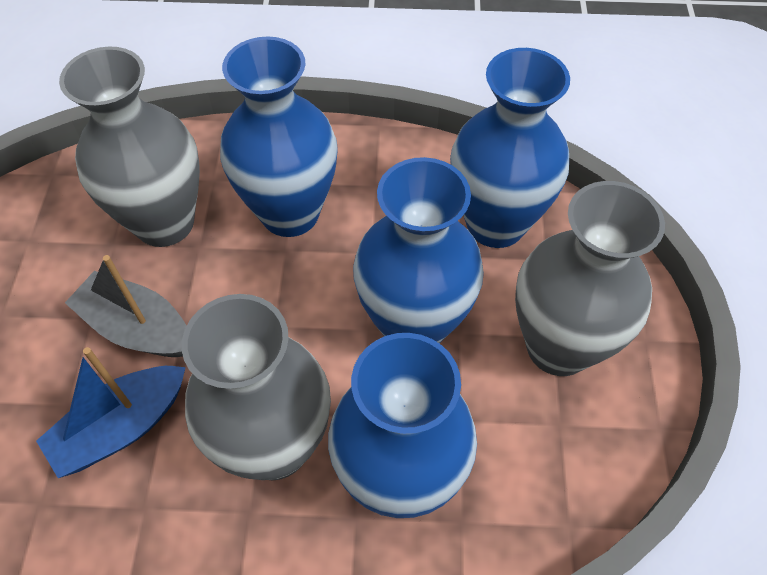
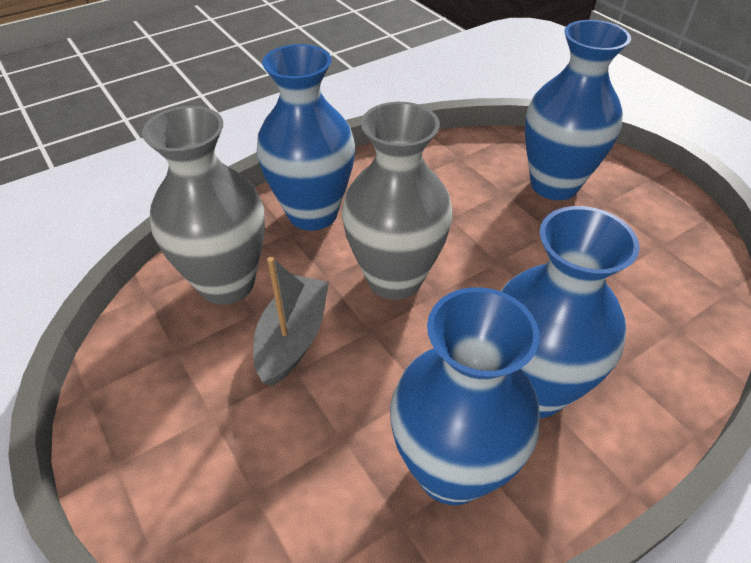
blue boat: [36,347,186,478] = 1 -> none = 0
grey vase: [59,46,200,247] [182,294,331,480] [515,181,665,376] = 3 -> [142,106,265,305] [342,102,453,300] = 2

